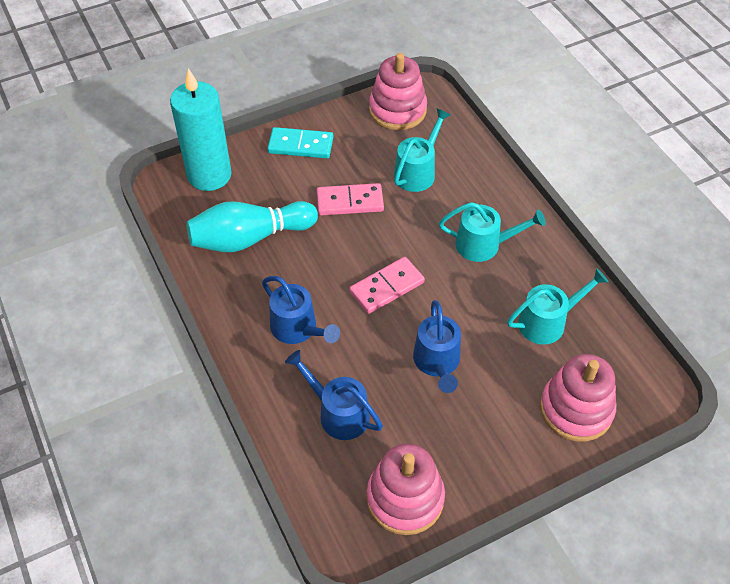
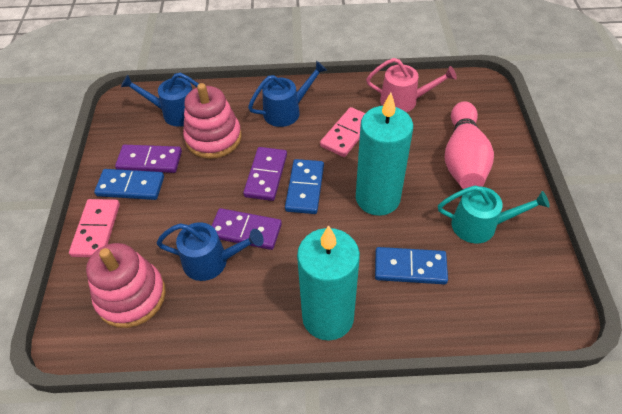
blue domino: none = 0 -> [94,169,164,200] [285,159,324,214] [375,247,448,284] = 3
pink bowling pin: none = 0 -> [445,101,494,189] = 1
pink stacking toy: [366,444,445,535] [369,53,427,130] [540,354,616,442] = 3 -> [86,243,166,328] [183,83,241,159] = 2
pink watering can: none = 0 -> [366,58,457,112] = 1
purple domino: none = 0 -> [115,145,182,173] [212,208,282,250] [243,147,287,201] = 3
turquoise bowling pin: [186,201,318,252] = 1 -> none = 0
turquoise candle: [170,68,232,191] = 1 -> [297,225,360,340] [356,93,413,216] = 2
turquoise domino: [267,127,333,158] = 1 -> none = 0
turquoise watering can: [394,109,451,192] [439,202,546,262] [507,268,609,345] = 3 -> [438,186,550,244] = 1

